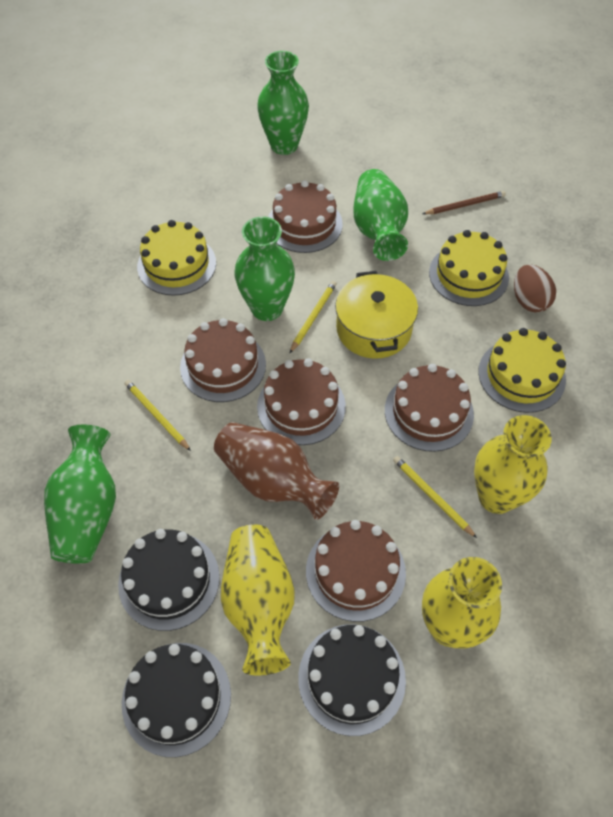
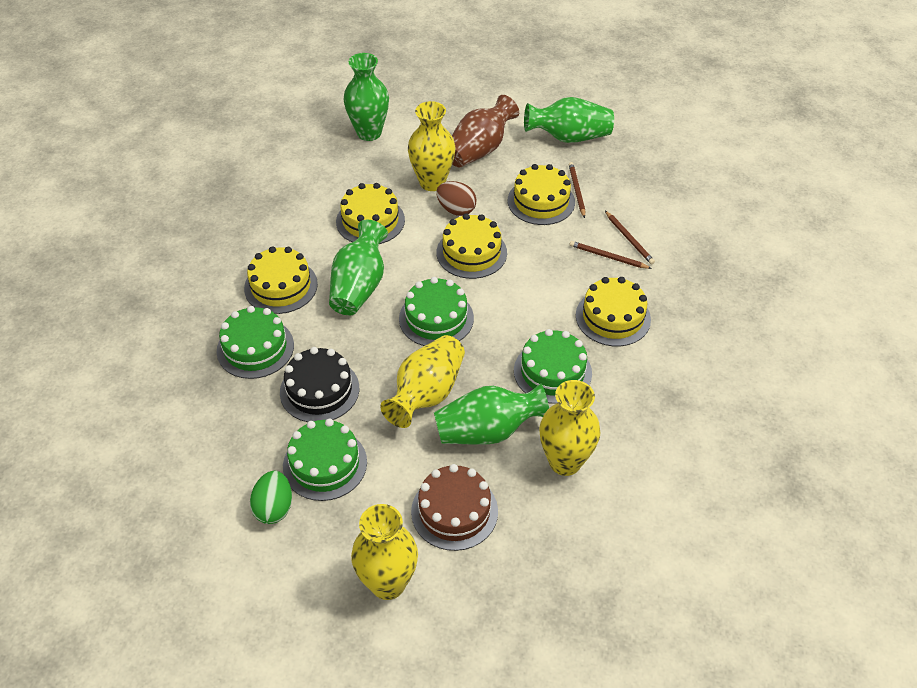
black cake: [118,529,220,631] [122,643,231,757] [298,624,406,736] = 3 -> [280,347,359,422] = 1
brown cake: [180,318,266,402] [257,358,346,445] [268,180,343,253] [306,520,406,622] [385,364,474,452] = 5 -> [411,464,498,551] = 1
brown pencil: [423,191,506,214] = 1 -> [569,162,585,218] [570,241,652,269] [605,211,655,265] = 3
green cake: none = 0 -> [216,306,294,379] [283,419,367,501] [399,277,474,346] [514,329,592,404] = 4
green egg: none = 0 -> [250,471,292,524] = 1
yellow cake: [137,220,216,296] [429,230,509,306] [478,328,566,413] = 3 -> [244,246,318,314] [336,183,405,244] [437,213,507,279] [508,164,575,225] [576,277,651,346] = 5
yellow pencil: [124,380,191,451] [290,281,337,353] [393,456,477,538] = 3 -> none = 0
yellow pot: [335,271,418,359] = 1 -> none = 0
yellow vase: [221,524,295,676] [422,557,502,648] [474,415,552,514] = 3 -> [351,504,418,600] [380,335,465,428] [408,101,456,191] [539,380,600,476] = 4

